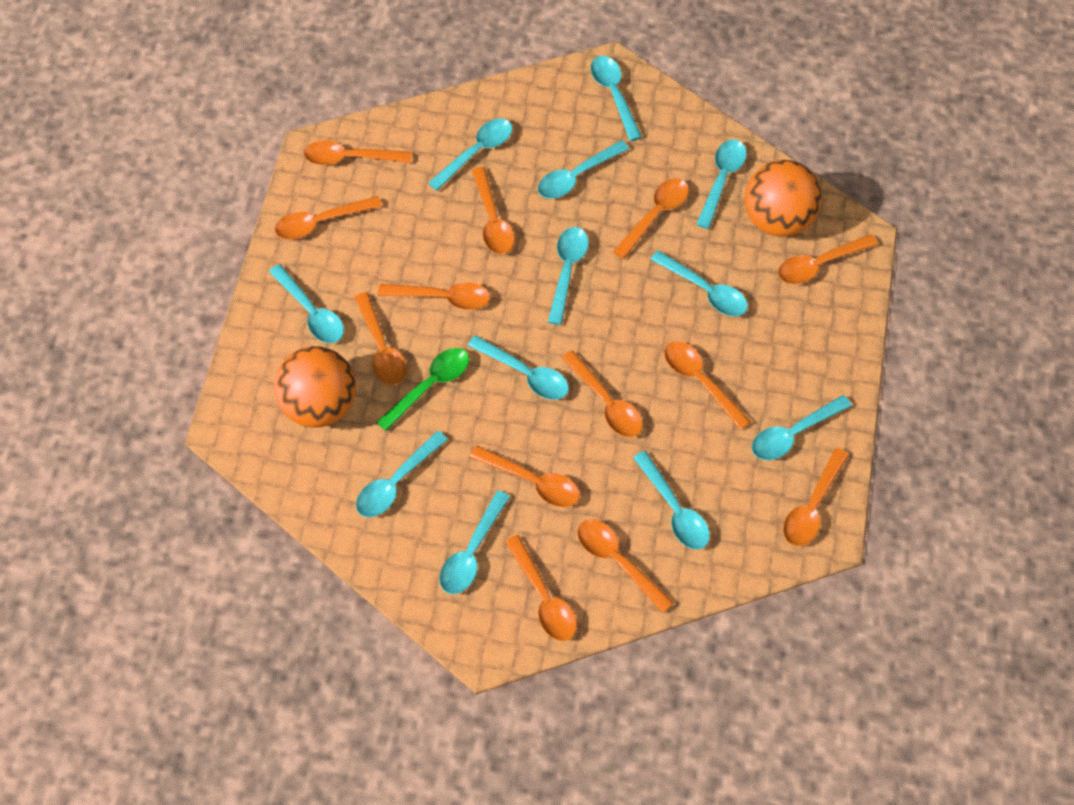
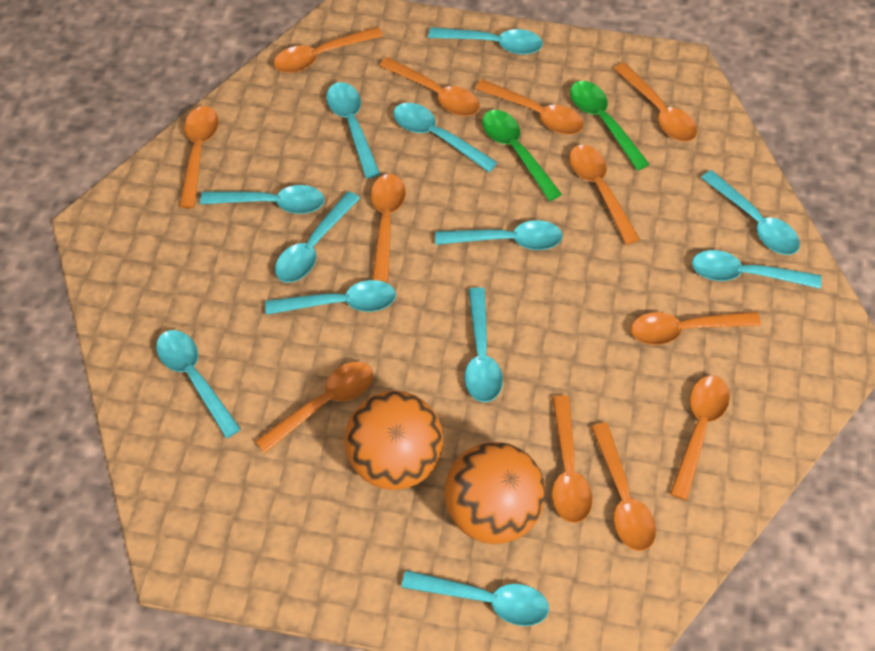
green spoon: [377,348,469,431] = 1 -> [482,110,562,201] [570,81,649,171] = 2
orange spoon: [275,196,382,239] [304,140,412,165] [354,292,407,385] [378,282,490,310] [470,446,580,507] [472,167,515,254] [505,535,577,641] [562,350,643,437] [577,519,674,613] [613,178,689,259] [664,341,751,430] [778,234,878,284] [783,448,849,546] = 13 -> [179,106,219,208] [255,362,373,453] [274,26,383,73] [371,174,406,283] [379,57,480,116] [475,79,584,135] [552,395,592,523] [569,145,640,245] [591,422,656,551] [614,63,697,142] [631,312,761,345] [670,375,730,500] = 12

